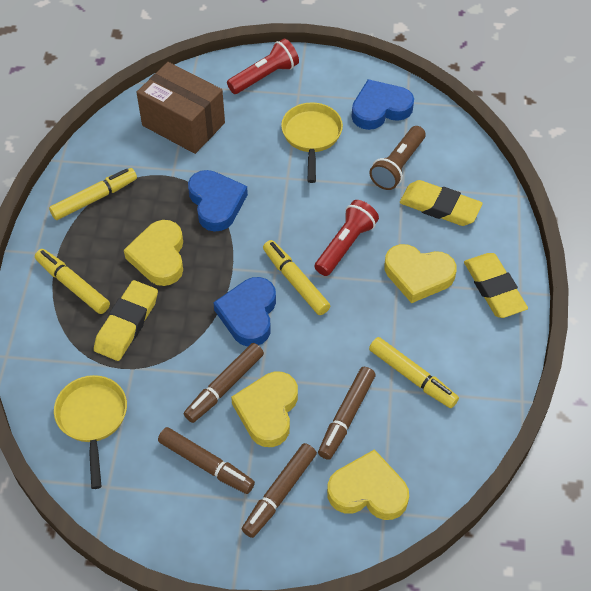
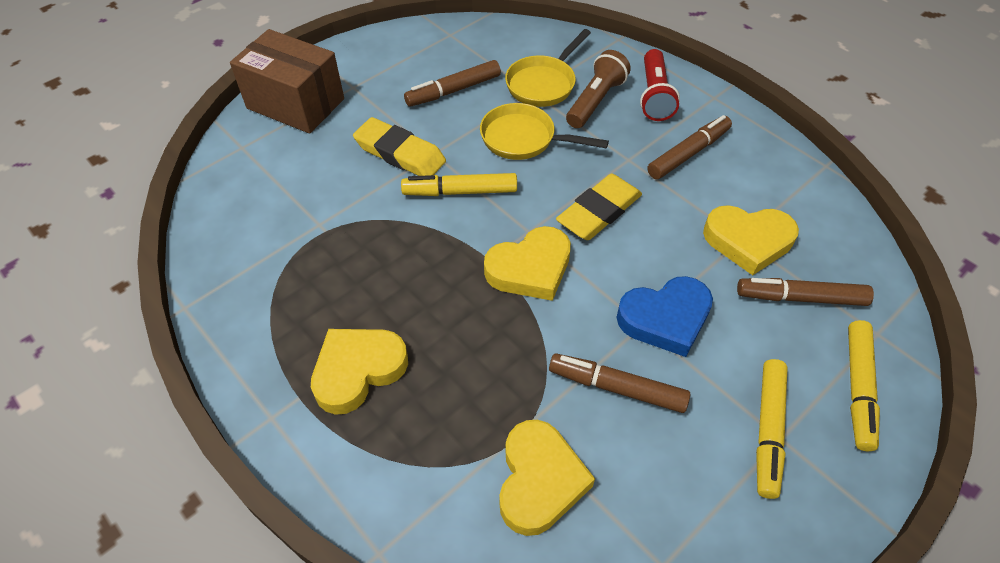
blue heart: [188,170,248,232] [213,277,276,347] [352,79,414,130] = 3 -> [616,276,713,357] = 1
red flashlight: [227,39,299,94] [314,200,379,276] = 2 -> [640,49,680,121] = 1
yellow eraser: [94,280,158,361] [400,180,483,226] [464,253,528,318] = 3 -> [353,117,446,176] [556,173,642,240] = 2
yellow marker: [35,249,110,314] [49,168,137,220] [263,240,330,315] [369,337,459,408] = 4 -> [401,173,517,196] [756,359,788,499] [848,320,880,451] = 3

